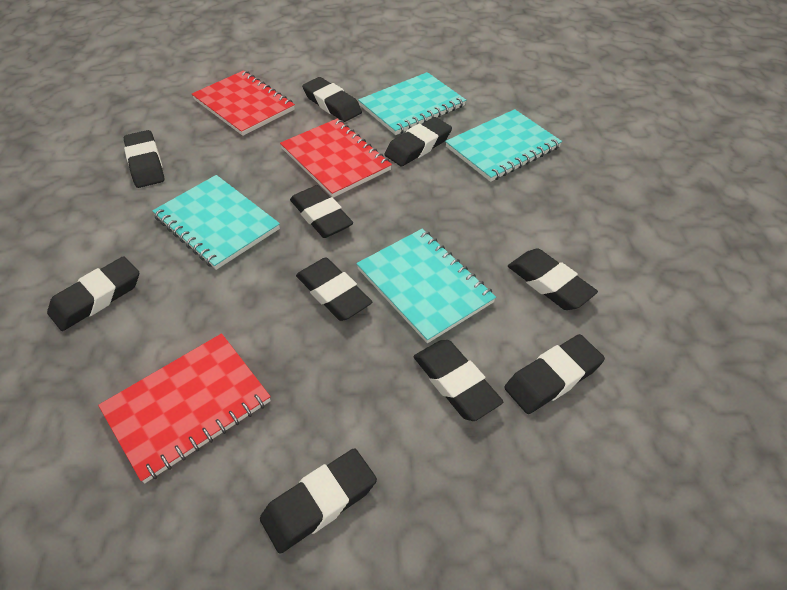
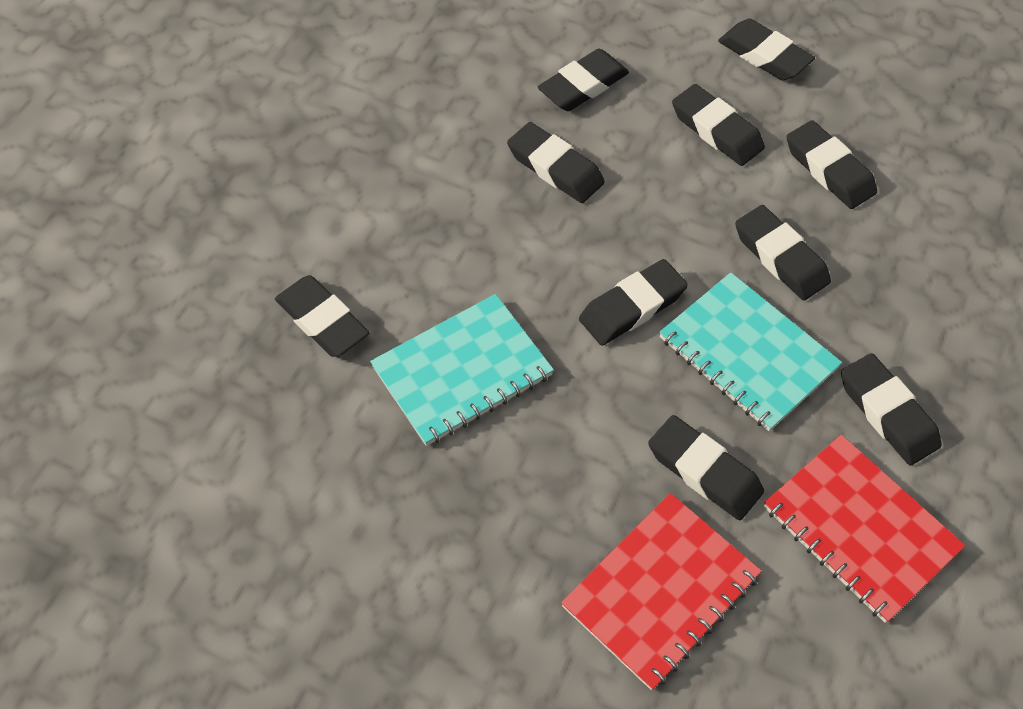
red notebook: [98,333,271,483] [192,70,295,136] [280,119,392,198] = 3 -> [561,493,761,690] [764,435,965,623] = 2
turquoise notebook: [152,175,280,270] [356,229,496,343] [358,72,466,135] [445,109,562,182] = 4 -> [370,294,554,446] [659,272,842,431] = 2

